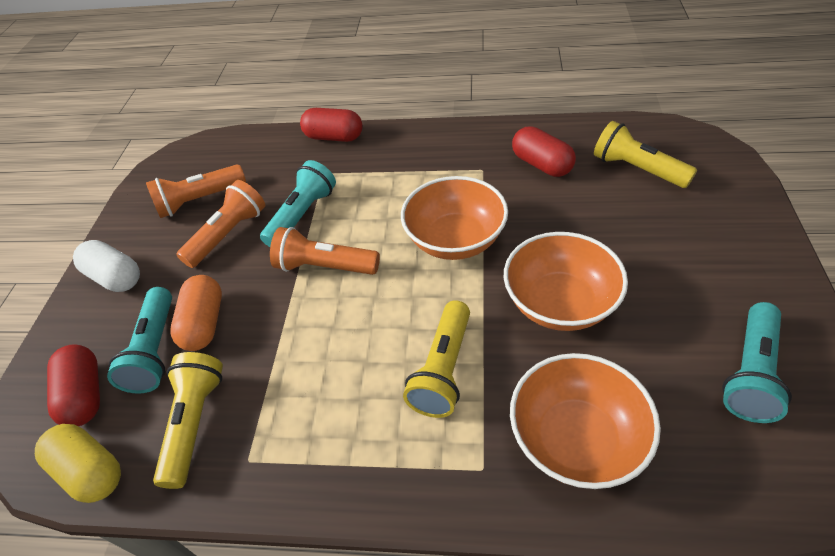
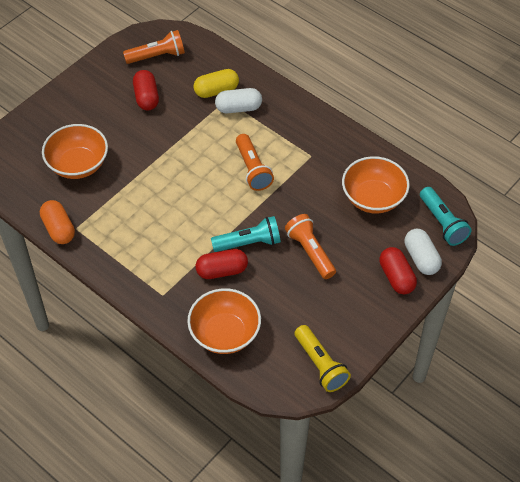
turquoise flashlight: [107,287,172,394] [260,160,336,247] [722,302,792,423] = 3 -> [211,216,281,252] [420,187,472,246] = 2
white capsule: [73,240,140,292] = 1 -> [215,88,262,113] [405,229,442,275] = 2
yellow flashlight: [153,352,223,489] [403,300,470,418] [594,121,697,188] = 3 -> [295,325,351,392] = 1

